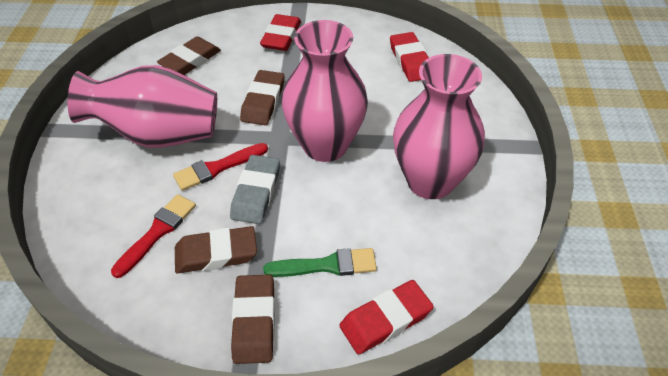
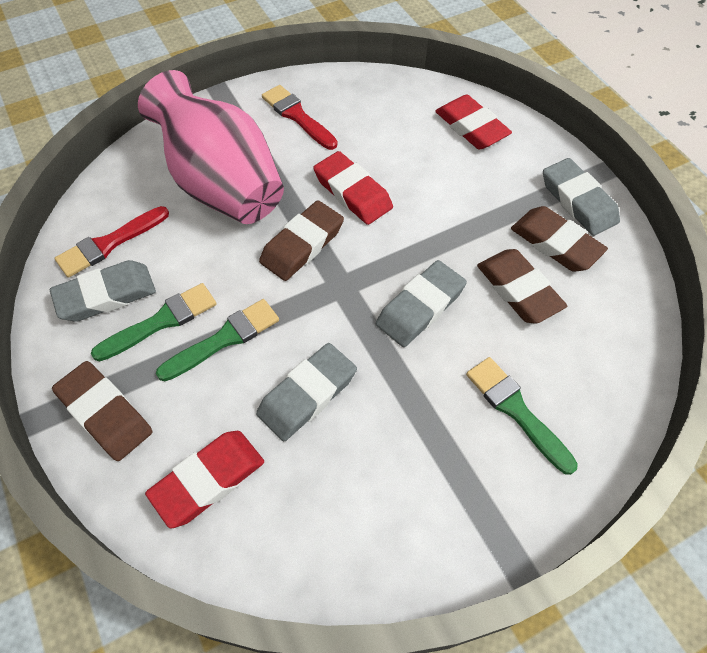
green brush: [263,248,377,277] = 1 -> [91,283,217,361] [156,299,279,381] [466,357,578,475] = 3
grey eraser: [230,155,280,224] = 1 -> [50,260,156,322] [256,343,357,442] [376,260,467,347] [543,158,620,236] = 4
pink vase: [68,65,217,148] [282,20,368,162] [393,54,485,199] = 3 -> [138,70,284,224] = 1

